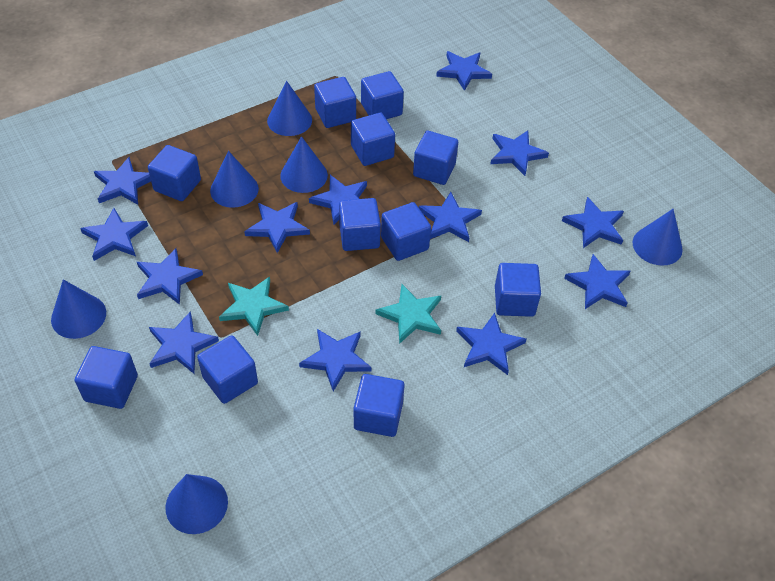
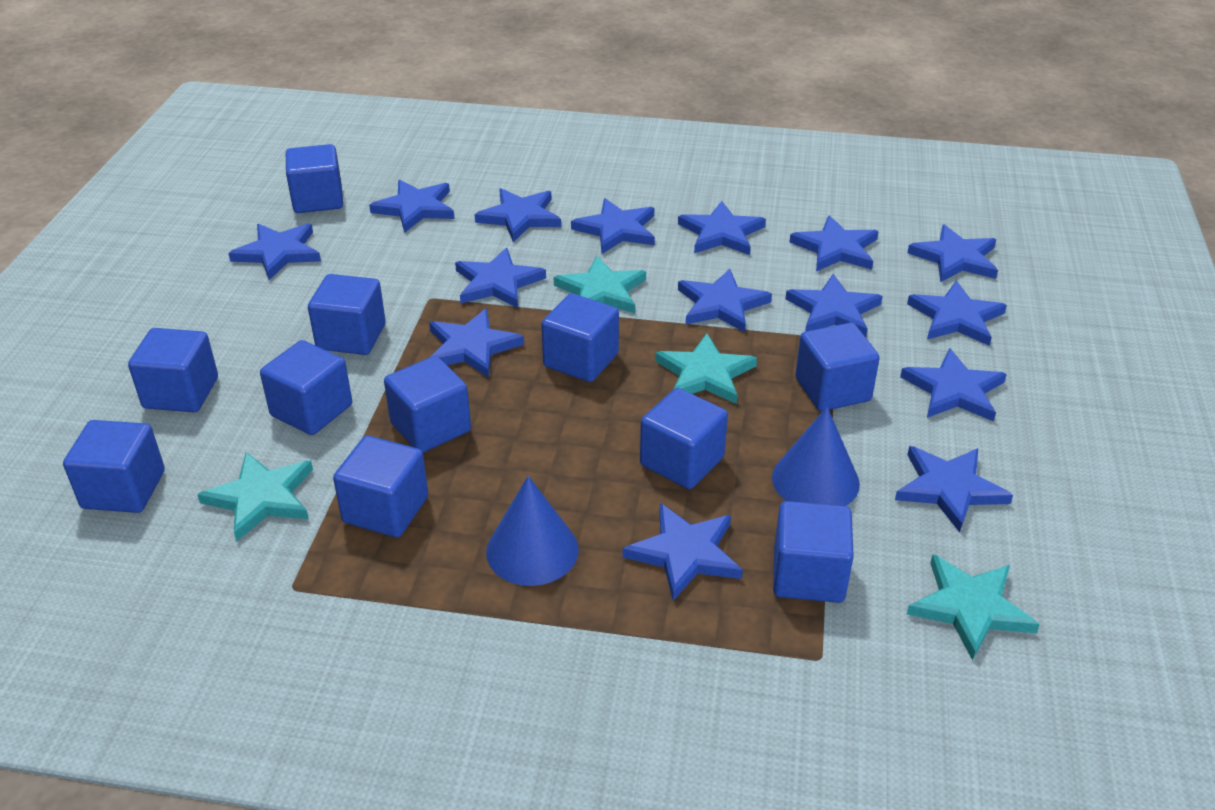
blue cone: [51,279,106,339] [166,474,228,534] [210,151,259,208] [267,81,312,136] [280,136,328,193] [633,209,683,266] = 6 -> [486,476,579,586] [772,407,860,506] = 2
blue star: [80,208,148,261] [94,157,151,205] [137,248,203,305] [149,311,219,374] [244,202,310,253] [299,329,371,391] [309,175,367,225] [419,192,482,242] [436,51,492,91] [456,313,526,375] [490,130,549,176] [562,197,624,248] [564,254,630,309] = 13 -> [228,224,321,280] [369,180,455,233] [429,309,524,378] [455,248,546,308] [474,188,561,242] [571,198,655,254] [623,503,743,601] [678,201,766,255] [678,269,772,333] [786,274,883,337] [789,215,879,271] [895,446,1013,532] [900,348,1007,422] [907,225,998,282] [907,281,1007,346] = 15
turquoise star: [219,277,289,336] [375,284,441,344] = 2 -> [197,452,313,542] [554,256,646,313] [655,333,757,404] [907,554,1040,660] = 4

